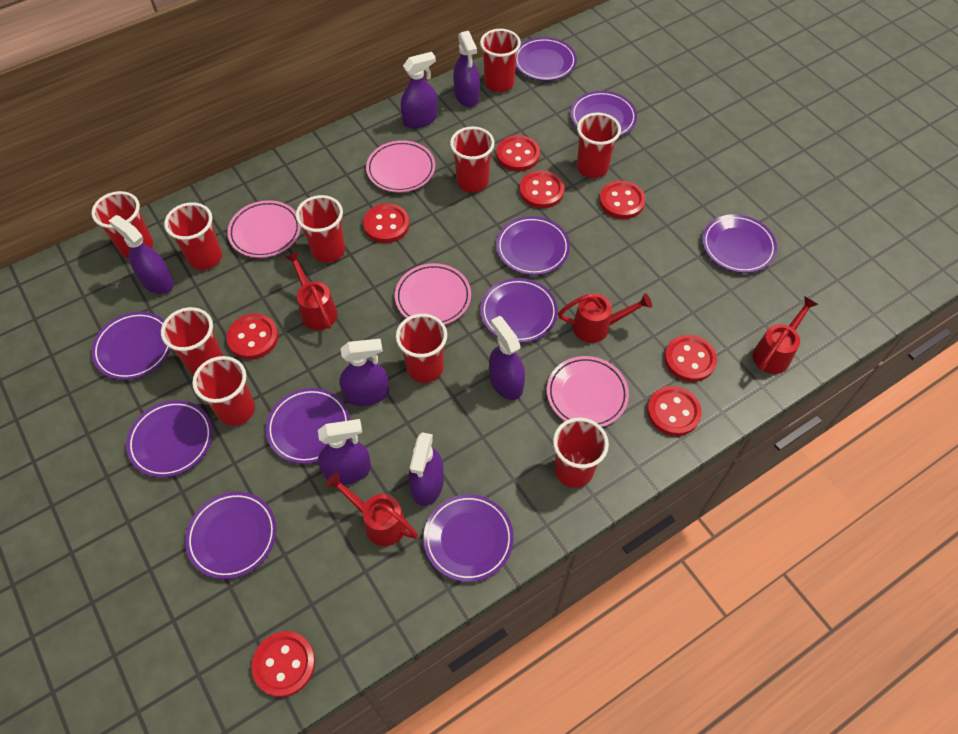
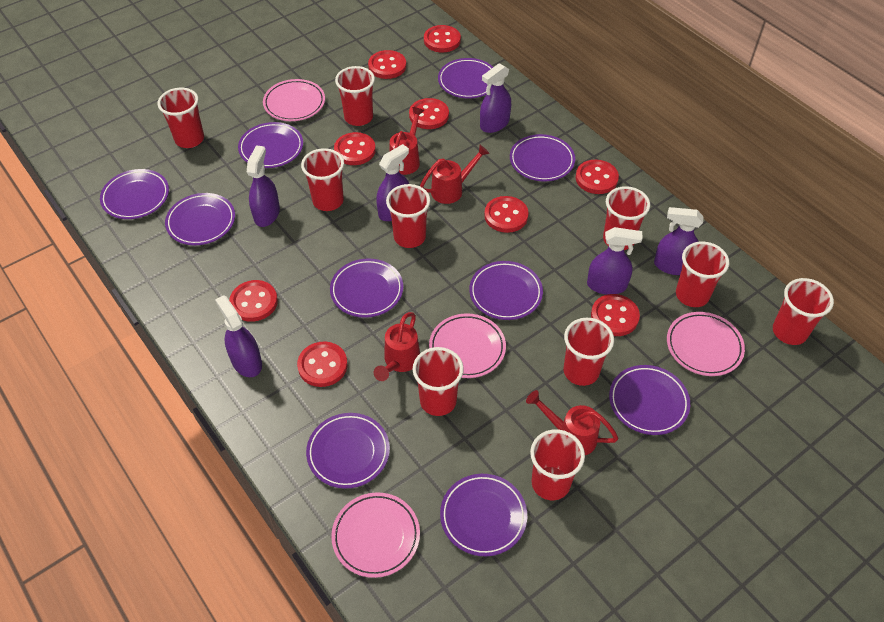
purple spray bottle: [109,215,174,294] [318,419,371,485] [339,339,389,406] [401,52,437,129] [409,432,444,506] [453,31,480,107] [489,316,525,400] = 7 -> [215,295,262,377] [247,145,280,227] [376,144,409,221] [480,63,511,133] [587,227,643,295] [654,207,704,275] = 6
red button: [226,314,278,360] [251,631,315,697] [363,203,410,243] [496,135,540,171] [519,170,565,208] [599,181,646,219] [647,386,702,436] [664,335,717,382] = 8 -> [229,280,278,322] [297,342,347,387] [334,132,376,165] [368,50,406,79] [409,98,449,129] [424,25,461,53] [484,196,529,233] [576,160,619,194] [591,294,640,336] = 9

